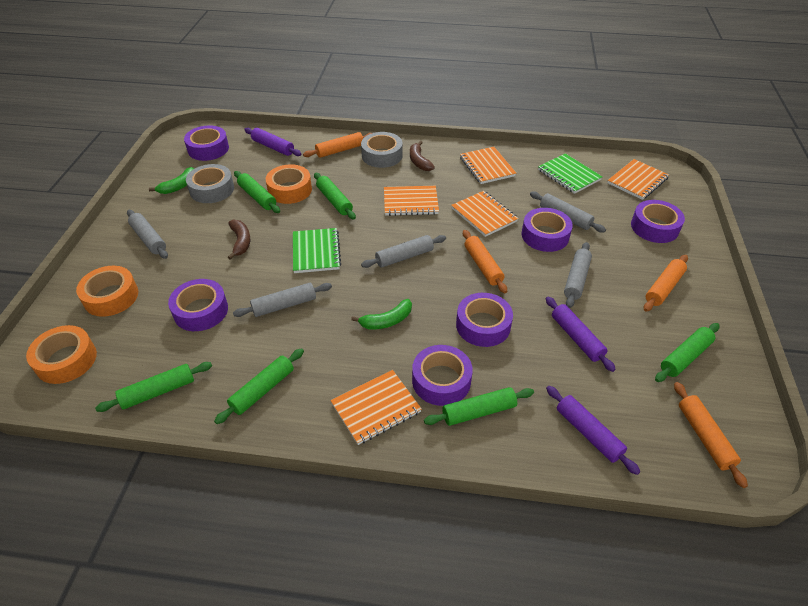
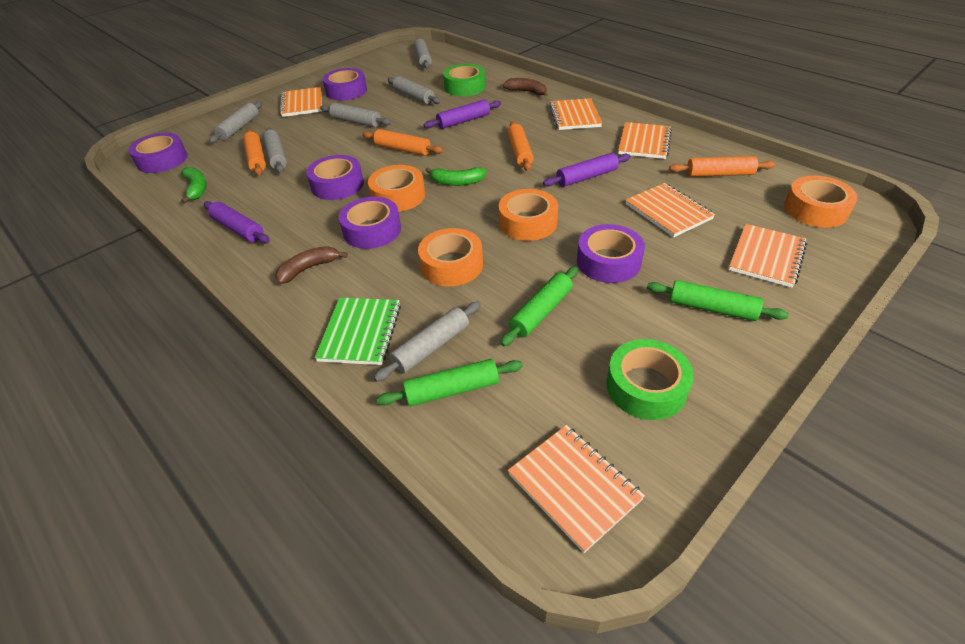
green notebook: [293,228,341,273] [538,153,602,194] = 2 -> [315,297,401,365] = 1
green rolling pin: [95,362,212,412] [214,348,304,424] [234,171,280,213] [314,173,356,220] [424,387,534,426] [655,323,720,382] = 6 -> [377,359,523,406] [501,267,578,346] [647,280,789,321] = 3
green tape: none = 0 -> [443,64,486,96] [606,339,694,420] = 2
grey rolling pin: [127,210,168,259] [233,283,332,317] [361,235,446,268] [530,192,606,233] [564,242,592,308] = 5 -> [209,101,262,143] [263,128,287,173] [320,103,391,127] [374,301,481,382] [388,76,441,104] [414,38,432,68] = 6
grey tape: [186,164,234,203] [361,132,402,168] = 2 -> none = 0
orange notebook: [331,370,422,445] [384,186,439,216] [451,191,519,237] [460,147,516,184] [607,159,669,200] = 5 -> [280,87,322,117] [508,425,645,553] [549,98,602,130] [618,122,672,159] [626,183,715,237] [729,224,807,288] = 6
orange tape: [26,325,97,384] [76,266,138,317] [266,164,312,204] = 3 -> [368,165,425,212] [418,228,483,286] [499,189,558,241] [784,176,858,228] = 4
purple tape: [168,279,228,331] [184,125,229,161] [412,345,473,406] [456,293,513,347] [521,208,573,252] [631,200,685,243] = 6 -> [128,133,187,173] [306,155,364,200] [322,68,367,101] [339,197,401,249] [577,224,645,283] = 5

